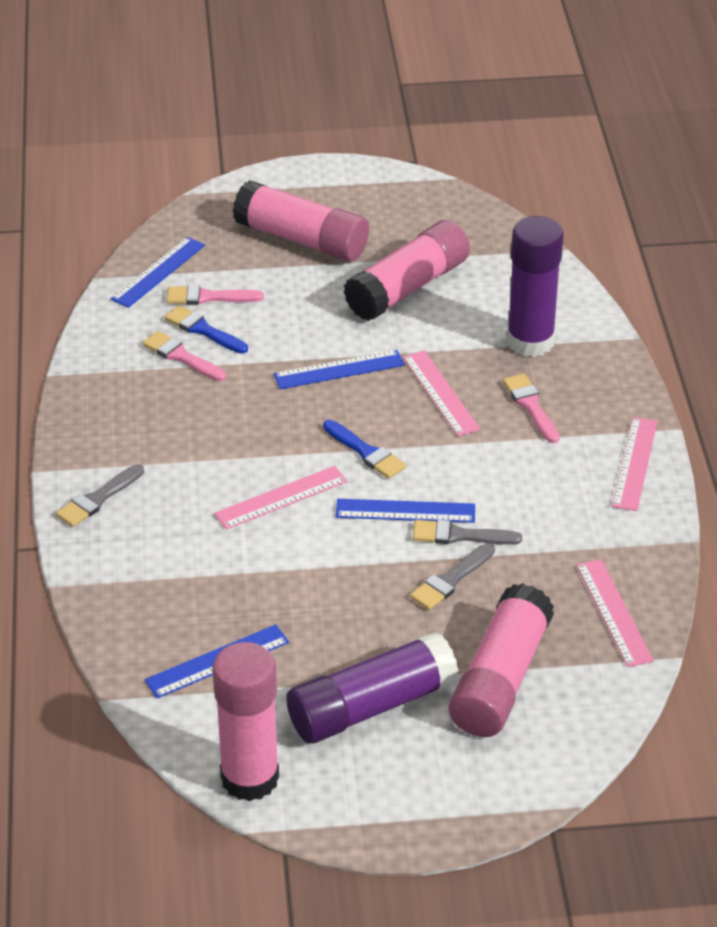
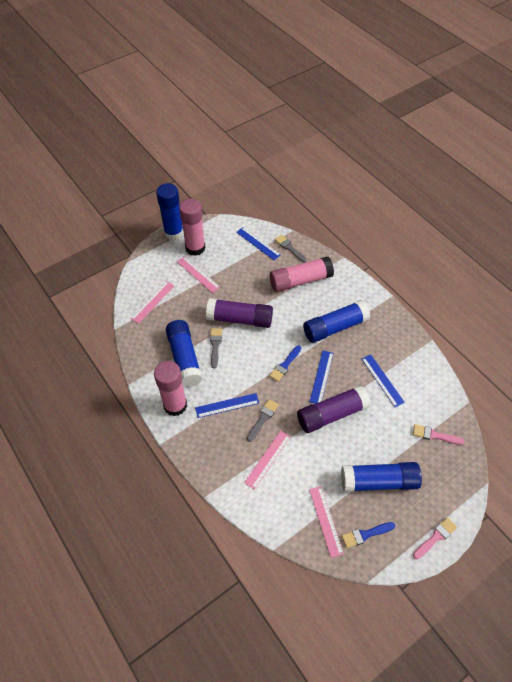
blue glue stick: none = 0 -> [156,183,184,240] [166,320,202,387] [303,300,370,343] [341,462,422,492] = 4
pink brush: [142,331,226,381] [166,285,264,305] [503,374,560,443] = 3 -> [413,424,465,445] [413,517,457,559] = 2
pink glue stick: [212,642,279,801] [233,180,369,262] [344,220,470,321] [449,583,554,737] = 4 -> [154,361,187,416] [179,199,205,256] [270,257,334,292] = 3

